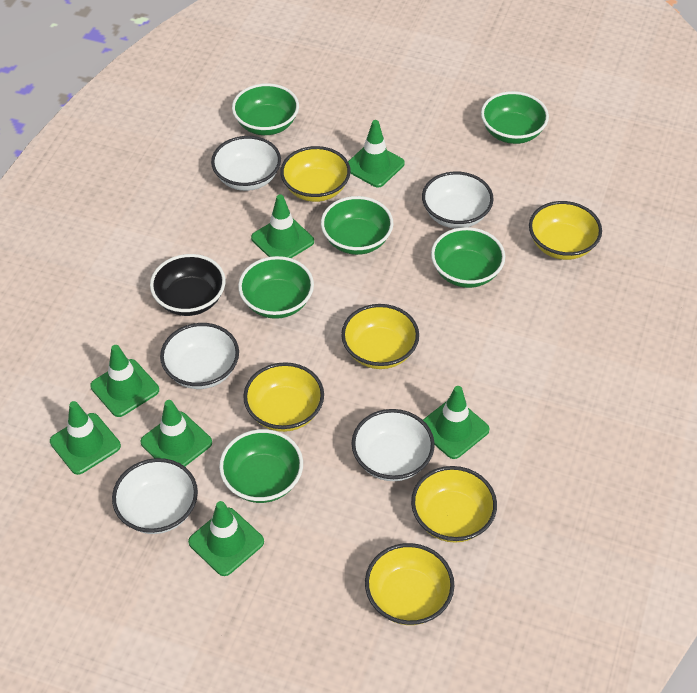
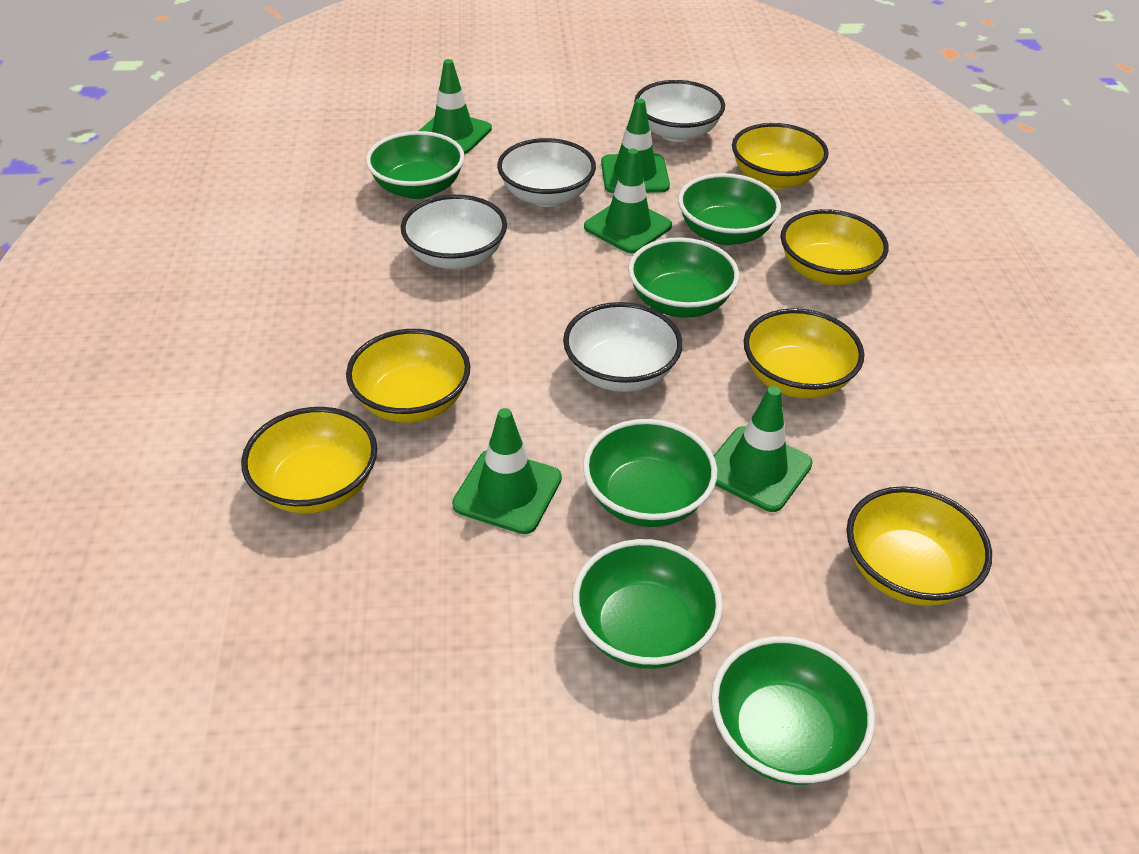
black bowl: [150,254,226,316] = 1 -> none = 0
green traffic cone: [50,401,121,475] [90,345,159,417] [140,400,212,466] [188,501,264,576] [251,194,314,258] [348,120,405,188] [423,386,490,459] = 7 -> [419,59,492,154] [452,408,562,534] [584,149,672,254] [601,98,670,193] [714,386,813,512] = 5
white bowl: [112,458,198,534] [160,323,239,389] [211,136,281,191] [351,409,435,481] [422,172,493,228] = 5 -> [401,195,507,269] [497,138,596,207] [563,302,683,392] [634,80,725,142] = 4

